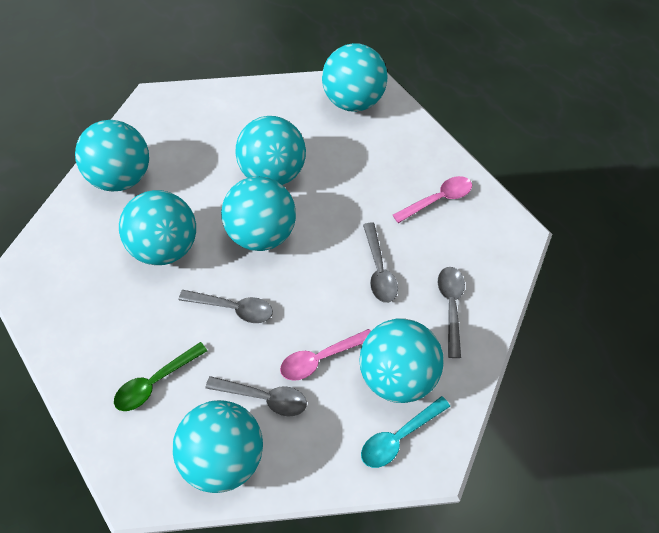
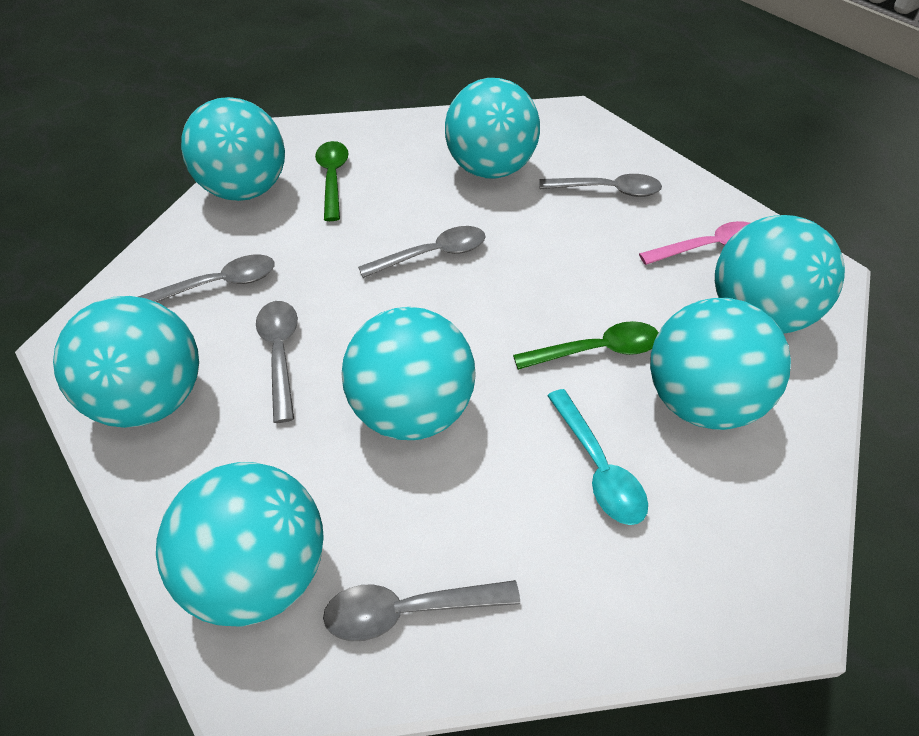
green spoon: [114,342,207,411] = 1 -> [315,141,349,221] [513,321,659,370] = 2
grey spoon: [179,290,273,323] [206,376,307,416] [363,222,398,303] [438,267,465,358] = 4 -> [138,254,275,302] [256,301,298,423] [323,580,520,641] [358,226,486,278] [539,174,662,197] = 5
pink spoon: [280,329,371,381] [393,176,472,223] = 2 -> [639,221,750,265] = 1

